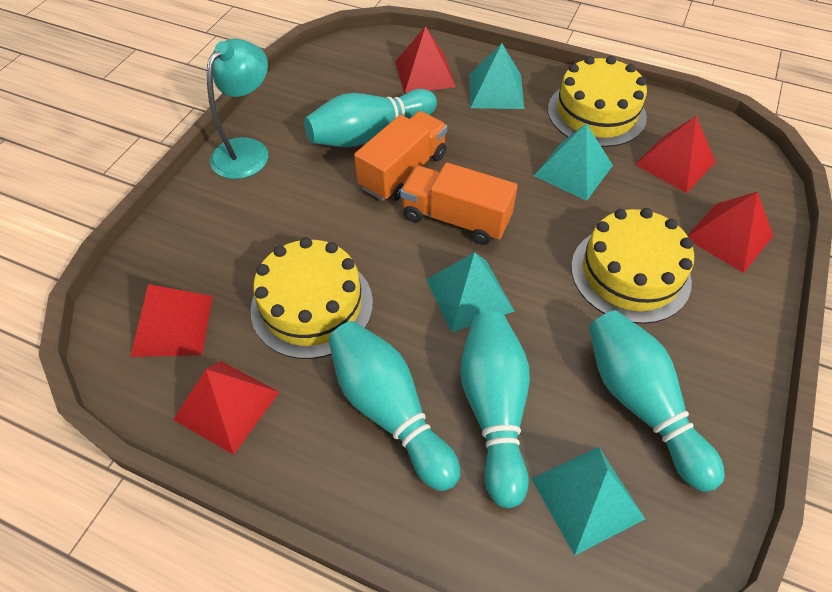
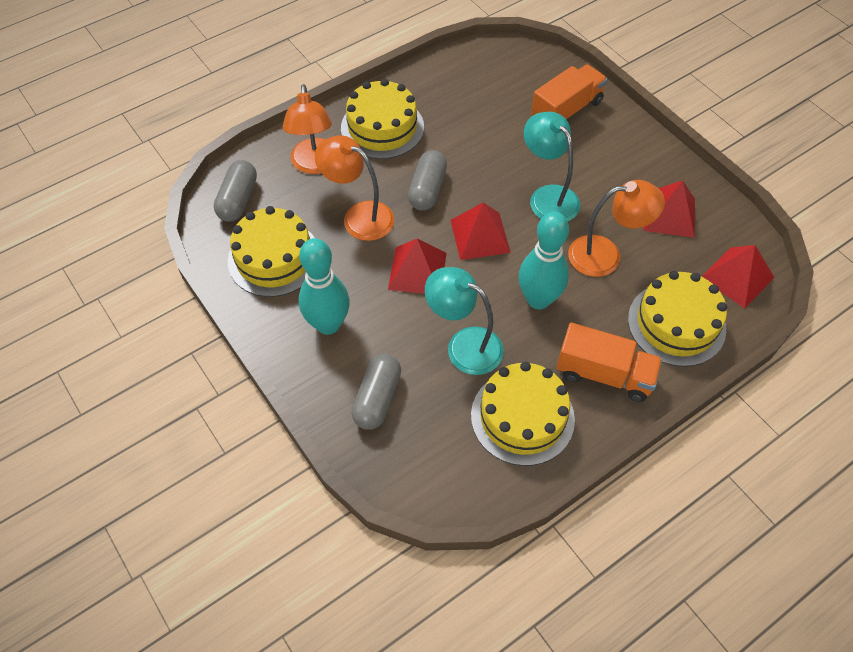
grey capsule: none = 0 -> [214,160,257,222] [352,354,401,430] [408,150,447,211] = 3
orange lamp: none = 0 -> [283,84,332,174] [315,135,395,241] [568,180,665,277] = 3
red pyramid: [130,284,213,357] [173,361,279,455] [395,26,456,94] [635,116,716,193] [687,192,774,273] = 5 -> [388,238,447,294] [451,203,511,260] [643,180,695,238] [701,245,775,309] = 4
turquoise bowling pin: [304,89,437,147] [328,321,460,491] [460,311,530,509] [589,310,724,492] = 4 -> [299,238,350,335] [518,212,569,309] = 2
turquoise lamp: [207,39,268,179] = 1 -> [425,267,504,375] [524,112,580,221] = 2
turquoise pyramid: [426,252,515,332] [469,43,524,109] [532,447,645,555] [534,123,613,201] = 4 -> none = 0
yellow cake: [251,237,373,359] [548,56,647,147] [571,208,694,324] = 3 -> [228,206,315,297] [341,79,424,159] [471,361,575,466] [628,271,727,367] = 4

